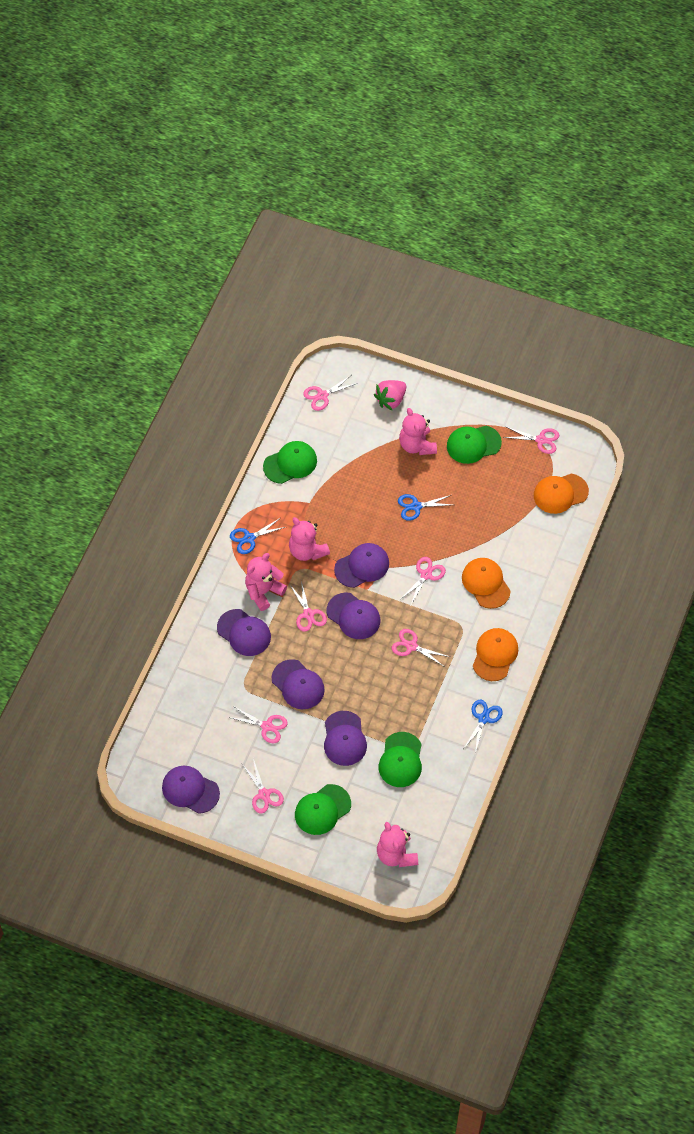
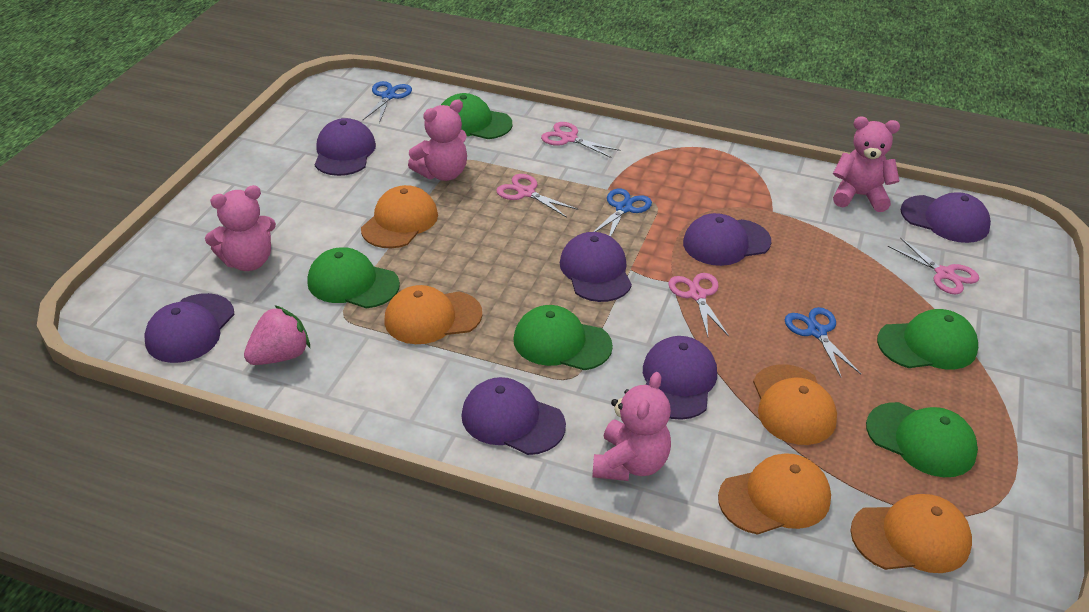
green cap: [263,441,317,484] [295,784,351,835] [379,732,422,787] [447,426,502,464] = 4 -> [307,247,400,308] [441,93,512,139] [513,305,613,370] [866,402,978,477] [877,309,978,369] = 5
orange cap: [462,558,511,609] [473,628,518,681] [534,474,589,514] = 3 -> [361,185,438,248] [385,285,482,344] [718,453,831,535] [753,364,837,445] [851,494,972,573] = 5
pink scissors: [228,707,288,743] [241,759,284,813] [290,581,327,632] [303,376,358,411] [392,629,450,667] [401,557,446,605] [503,427,559,454] = 7 -> [496,174,578,218] [541,122,621,158] [668,273,729,337] [888,237,979,295] = 4
purple cap: [162,766,220,814] [217,609,271,656] [272,659,325,709] [324,711,367,766] [327,592,380,639] [334,543,389,588] = 6 -> [144,293,234,363] [315,118,376,176] [462,377,566,455] [560,232,632,302] [643,336,717,420] [683,213,771,266] [901,192,991,243] = 7

